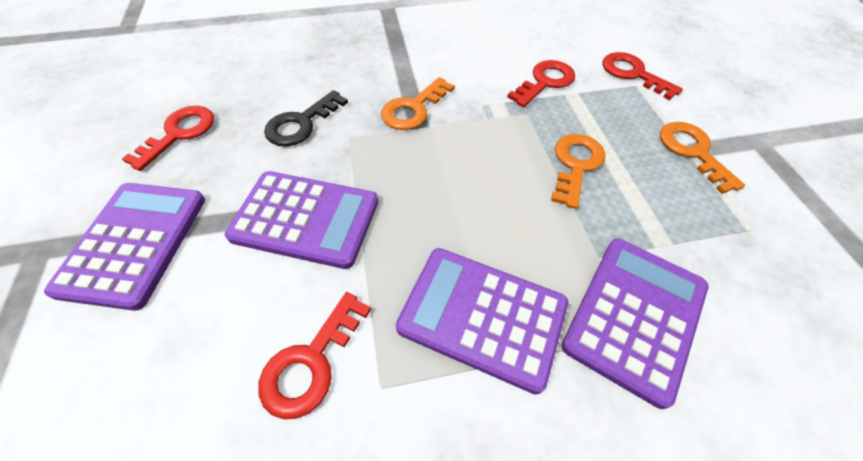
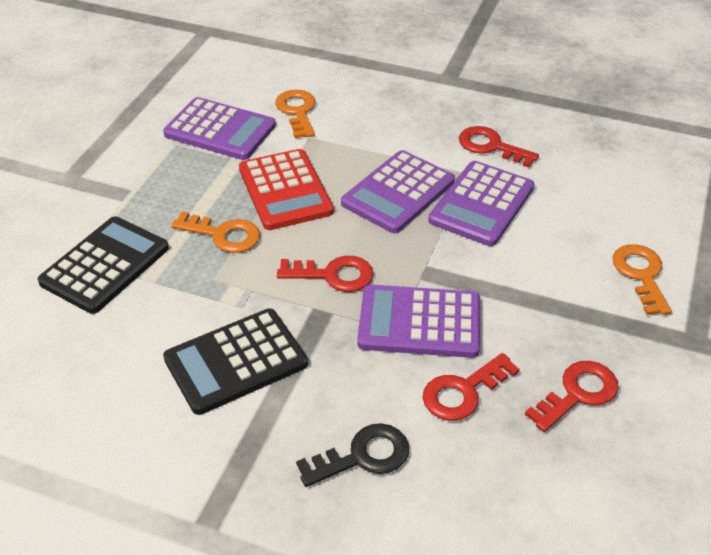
black calculator: none = 0 -> [38,216,169,314] [163,309,308,415] = 2
red calculator: none = 0 -> [239,149,334,230] = 1

